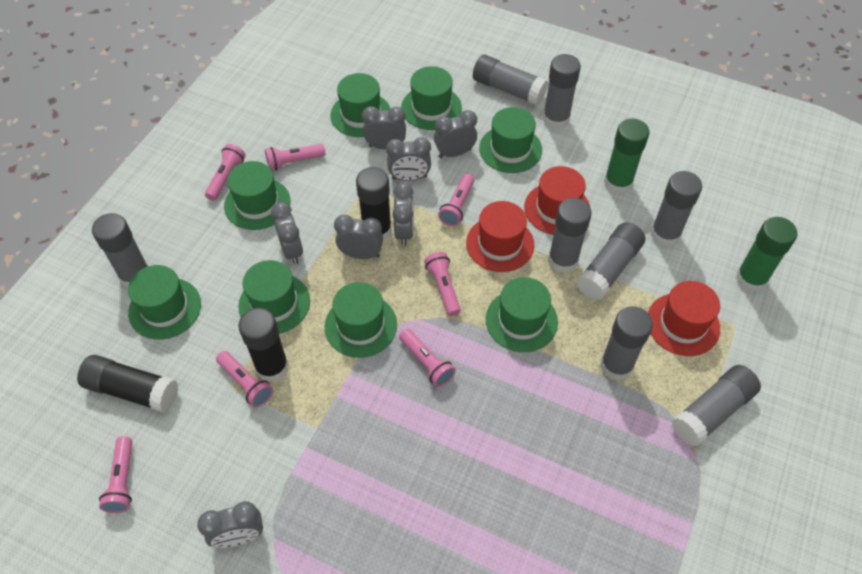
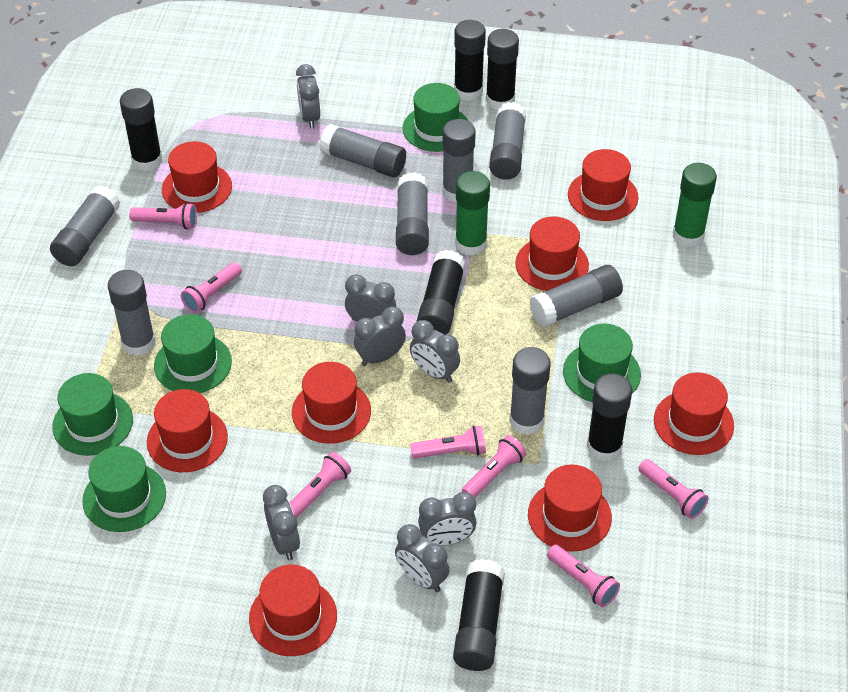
black glue stick: [77,355,178,413] [238,308,289,382] [356,167,392,240] = 3 -> [120,88,162,171] [417,250,466,335] [453,559,505,671] [454,20,486,101] [486,29,519,110] [587,374,632,461] = 6
green hat: [128,265,201,340] [224,161,290,230] [238,260,310,334] [324,282,397,358] [330,73,391,137] [401,66,462,130] [479,107,542,173] [486,277,558,352] = 8 -> [52,373,133,456] [82,446,166,532] [154,314,232,393] [402,83,468,152] [563,324,641,402] = 5
red hat: [466,201,534,272] [524,166,590,235] [648,281,720,356] = 3 -> [147,389,228,472] [162,141,232,213] [249,565,337,656] [292,362,371,444] [515,216,589,291] [528,465,612,552] [568,149,639,221] [654,372,734,455] = 8

